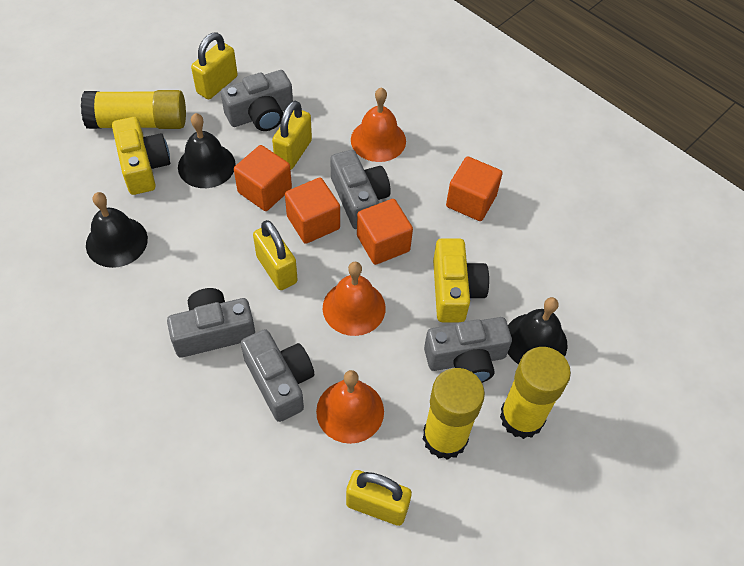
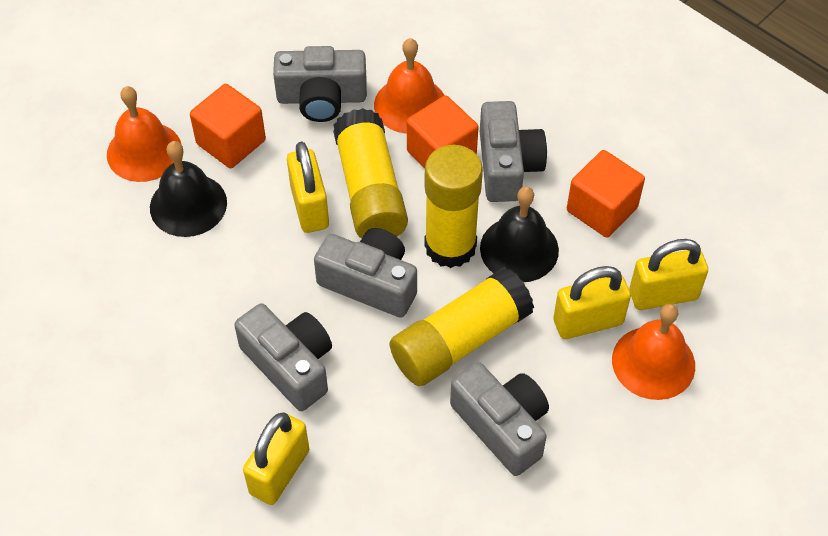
black bell: [86,192,148,268] [178,113,236,188] [508,297,567,365] = 3 -> [150,141,227,237] [480,187,559,282] = 2
orange cube: [234,145,292,211] [285,178,340,244] [357,199,413,265] [446,156,502,221] = 4 -> [190,84,266,168] [407,95,478,168] [567,150,645,238] = 3
yellow camera: [112,117,170,195] [433,238,489,322] = 2 -> none = 0

